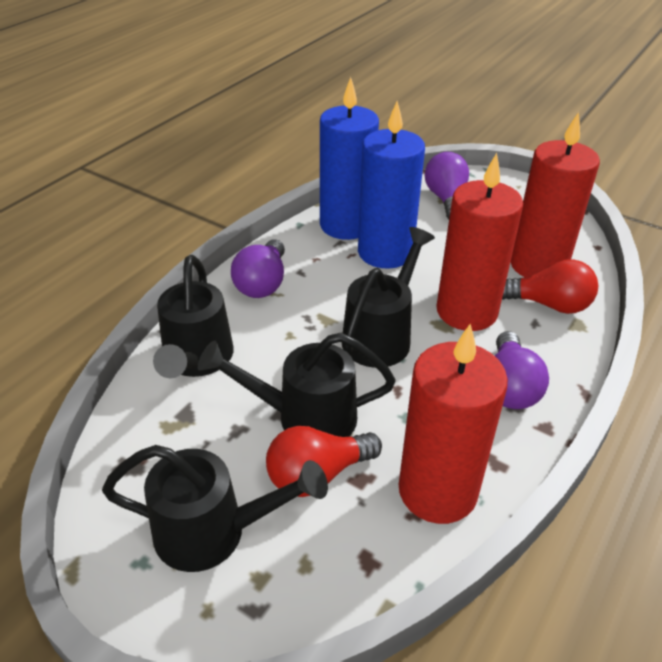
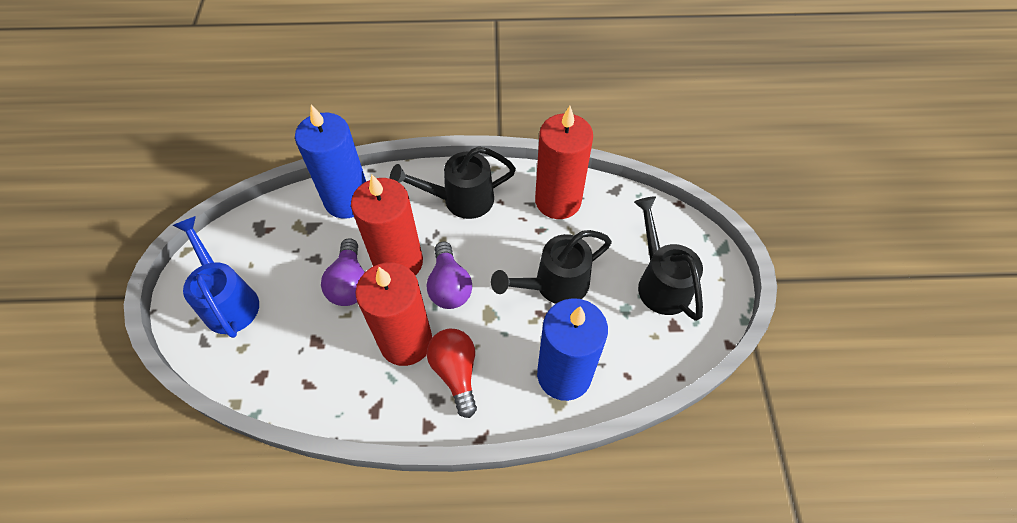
black watering can: [102,445,328,572] [153,255,234,378] [198,333,396,437] [342,227,435,368] = 4 -> [390,146,516,219] [491,230,612,304] [634,196,703,321] = 3
blue watering can: none = 0 -> [173,216,259,338] = 1
purple light bulb: [231,239,285,298] [425,152,469,219] [494,331,549,409] = 3 -> [321,238,365,306] [427,242,472,309] = 2
red light bulb: [266,426,382,497] [502,260,599,314] = 2 -> [427,329,477,418] = 1

